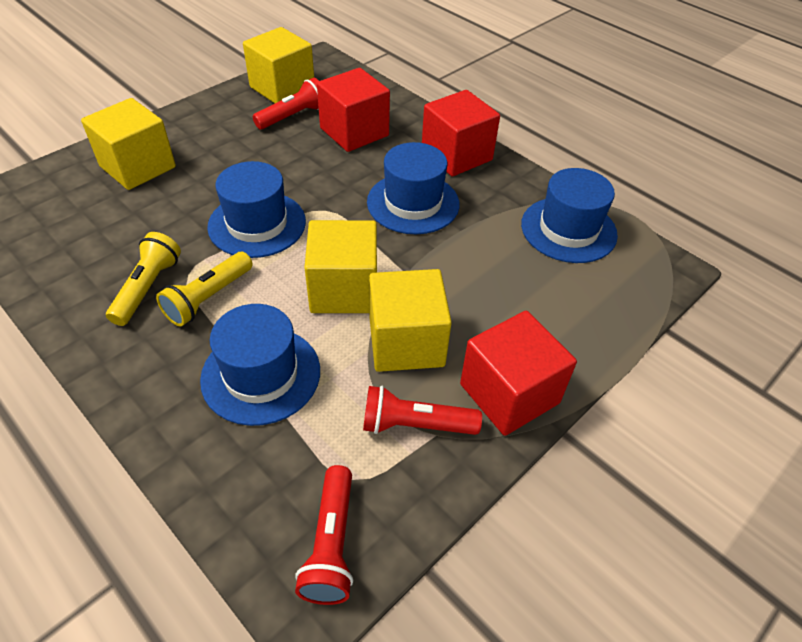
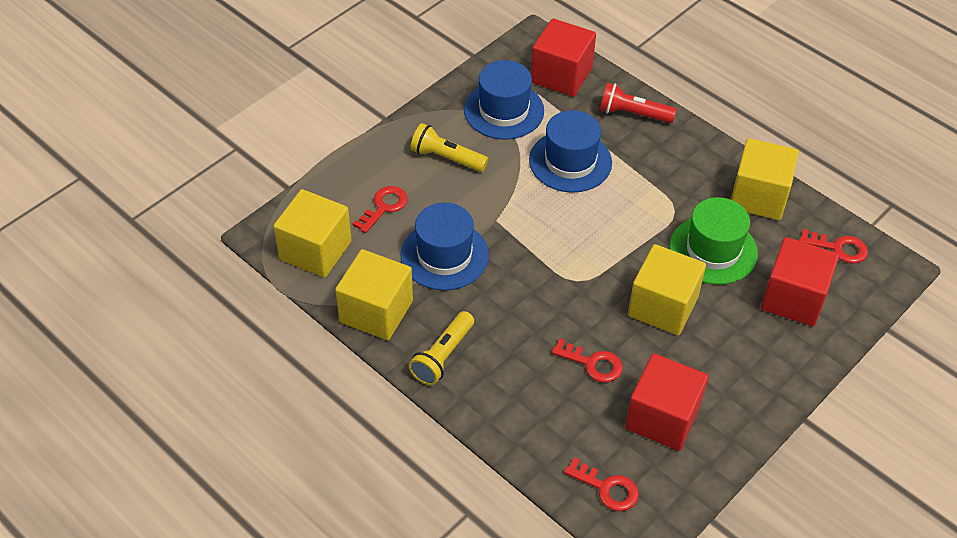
blue hat: [200,304,320,426] [207,161,306,258] [367,142,460,234] [521,168,618,263] = 4 -> [400,202,489,291] [464,60,544,139] [529,110,612,192] = 3
green hat: none = 0 -> [670,197,758,285] = 1
red flashlight: [253,78,319,129] [295,465,353,605] [363,386,482,435] = 3 -> [600,83,677,123] = 1
red key: none = 0 -> [353,186,408,233] [552,339,623,383] [564,457,639,511] [799,229,868,264] = 4

